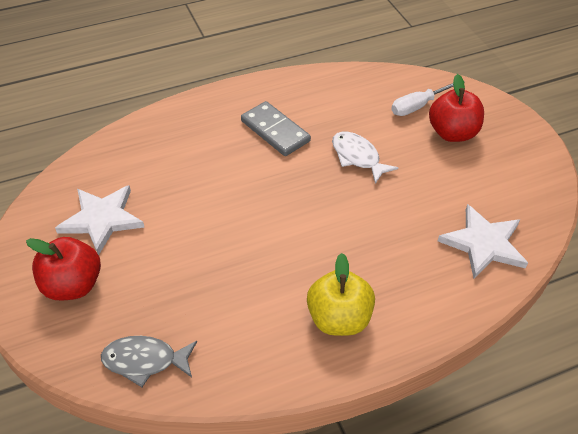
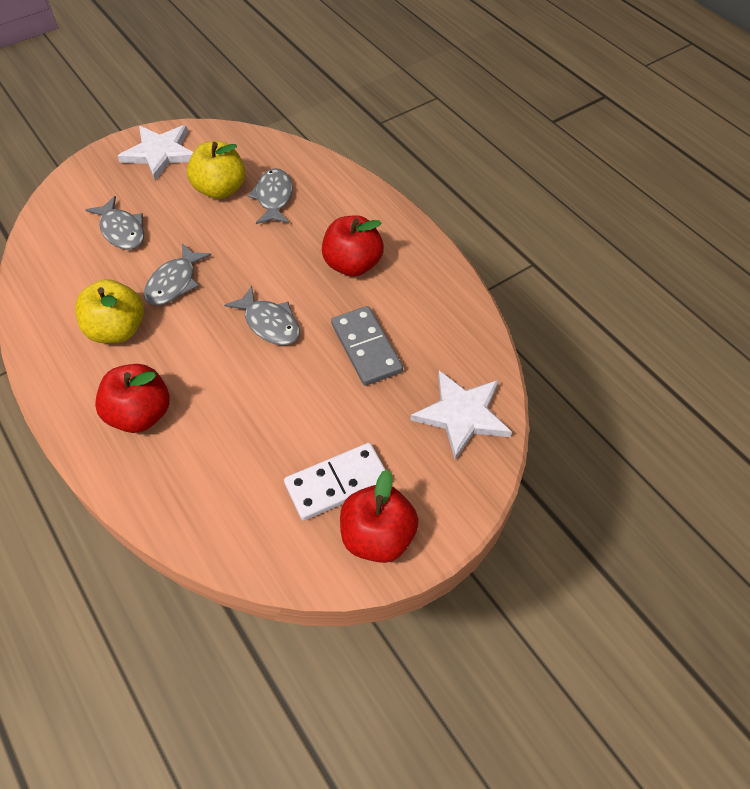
grey fish: [101,336,197,387] = 1 -> [86,196,144,250] [144,243,211,306] [224,285,300,345] [248,168,293,224] = 4
red apple: [26,237,101,300] [429,74,484,142] = 2 -> [95,364,170,433] [322,215,384,277] [340,469,419,563] = 3
white domino: none = 0 -> [284,443,386,521] = 1
white fish: [332,132,398,184] = 1 -> none = 0
white screwdriver: [391,80,465,116] = 1 -> none = 0
yellow apple: [307,253,375,336] = 1 -> [75,279,144,343] [187,141,245,199] = 2

